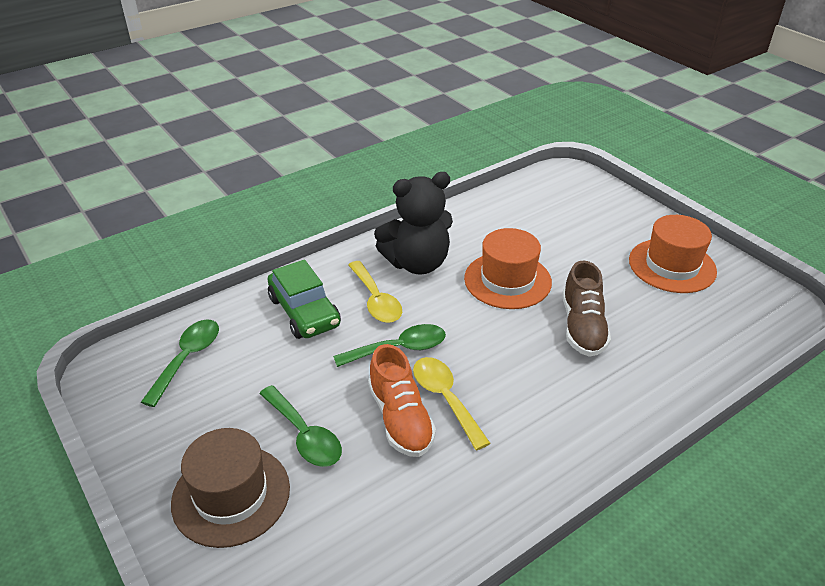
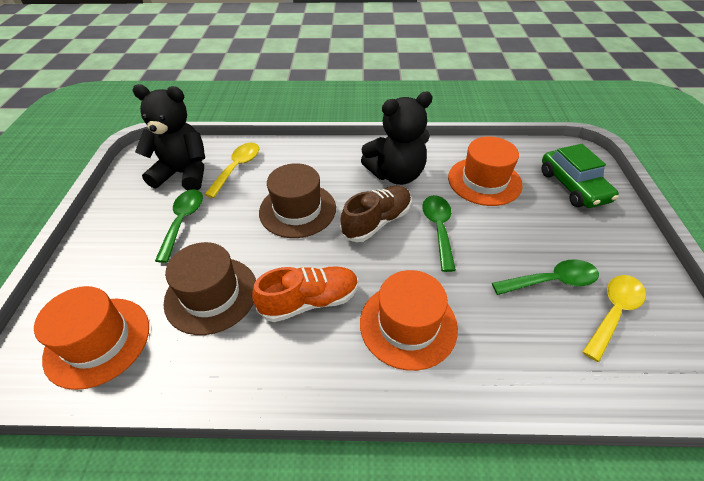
black teddy bear: [374,172,453,274] = 1 -> [132,84,205,190] [361,92,433,185] = 2
brown hat: [171,428,290,548] = 1 -> [163,242,256,335] [259,163,336,238] = 2
orange hat: [464,228,552,309] [629,215,717,293] = 2 -> [34,286,149,390] [360,270,458,371] [448,137,523,206] = 3

